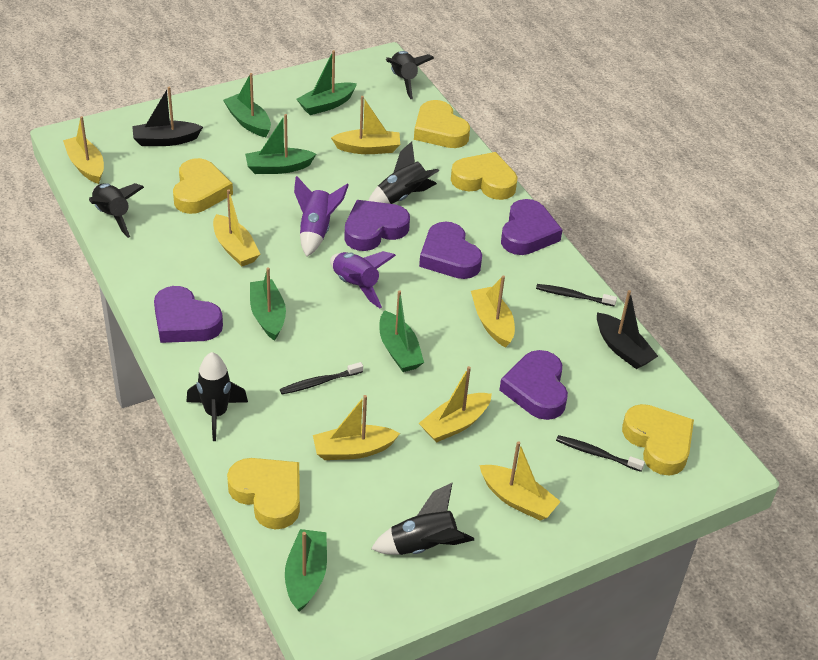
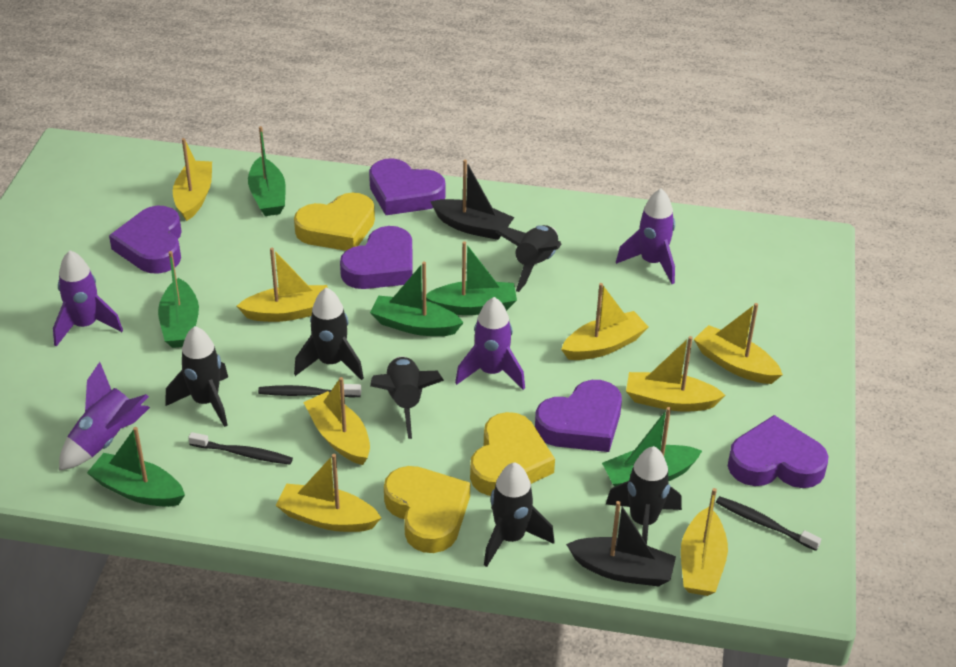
black rocket: [89,183,144,238] [186,352,248,441] [368,141,439,204] [371,483,474,555] [386,51,434,99] = 5 -> [165,326,228,427] [294,287,364,380] [370,356,444,439] [484,462,554,567] [495,225,562,292] [606,446,682,544] = 6
purple rocket: [294,176,349,257] [330,251,396,308] = 2 -> [53,250,123,347] [59,362,150,471] [455,297,525,390] [616,189,675,284] = 4
yellow boat: [63,116,104,184] [213,189,260,266] [313,395,400,460] [331,96,400,154] [419,366,492,443] [471,275,515,347] [479,441,561,520] = 7 -> [173,138,212,221] [237,248,328,322] [276,454,381,532] [303,377,370,465] [561,283,648,360] [626,336,725,411] [681,488,728,596] [694,303,783,384] = 8
yellow heart: [173,158,233,214] [227,458,300,530] [414,100,470,148] [451,152,518,200] [622,404,694,476] = 5 -> [294,192,375,251] [384,466,470,553] [470,412,555,496] = 3

